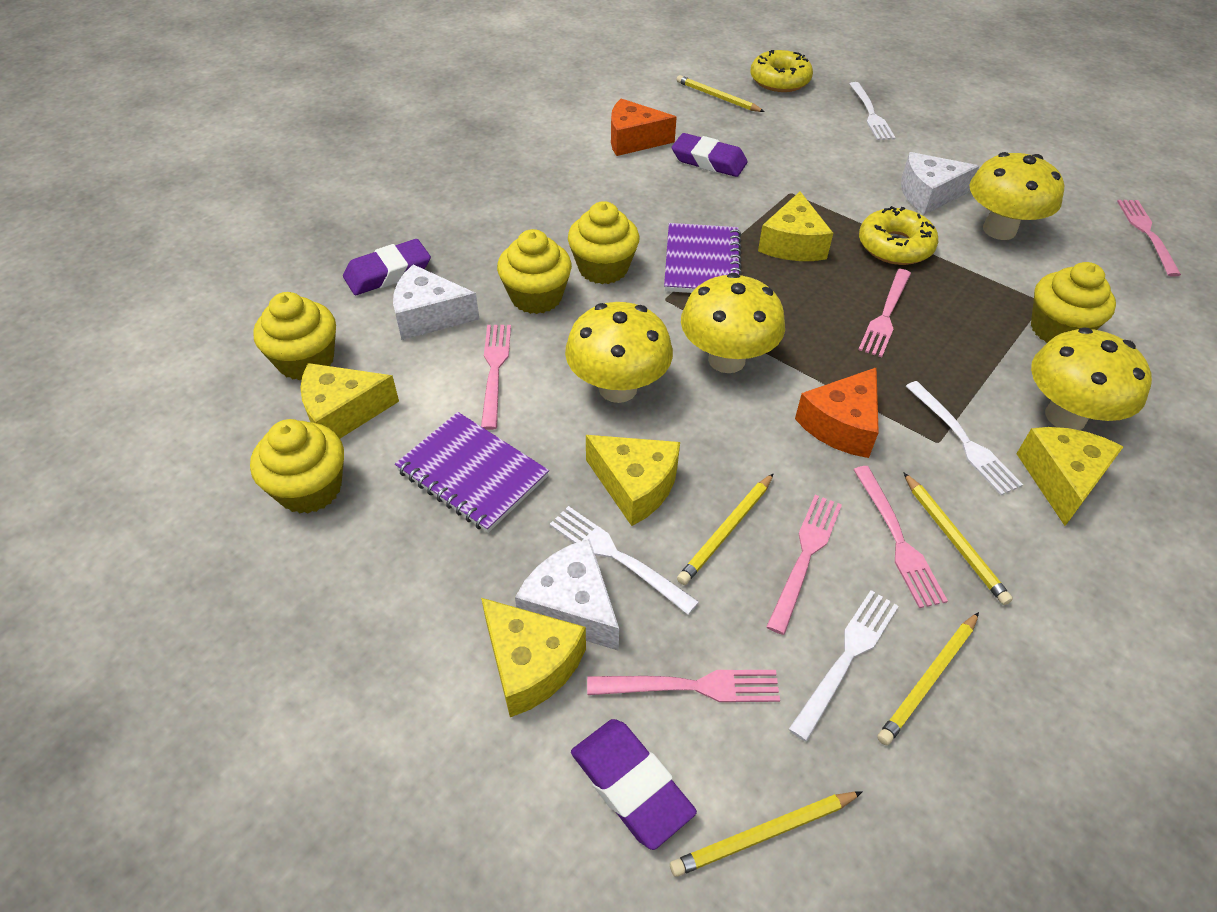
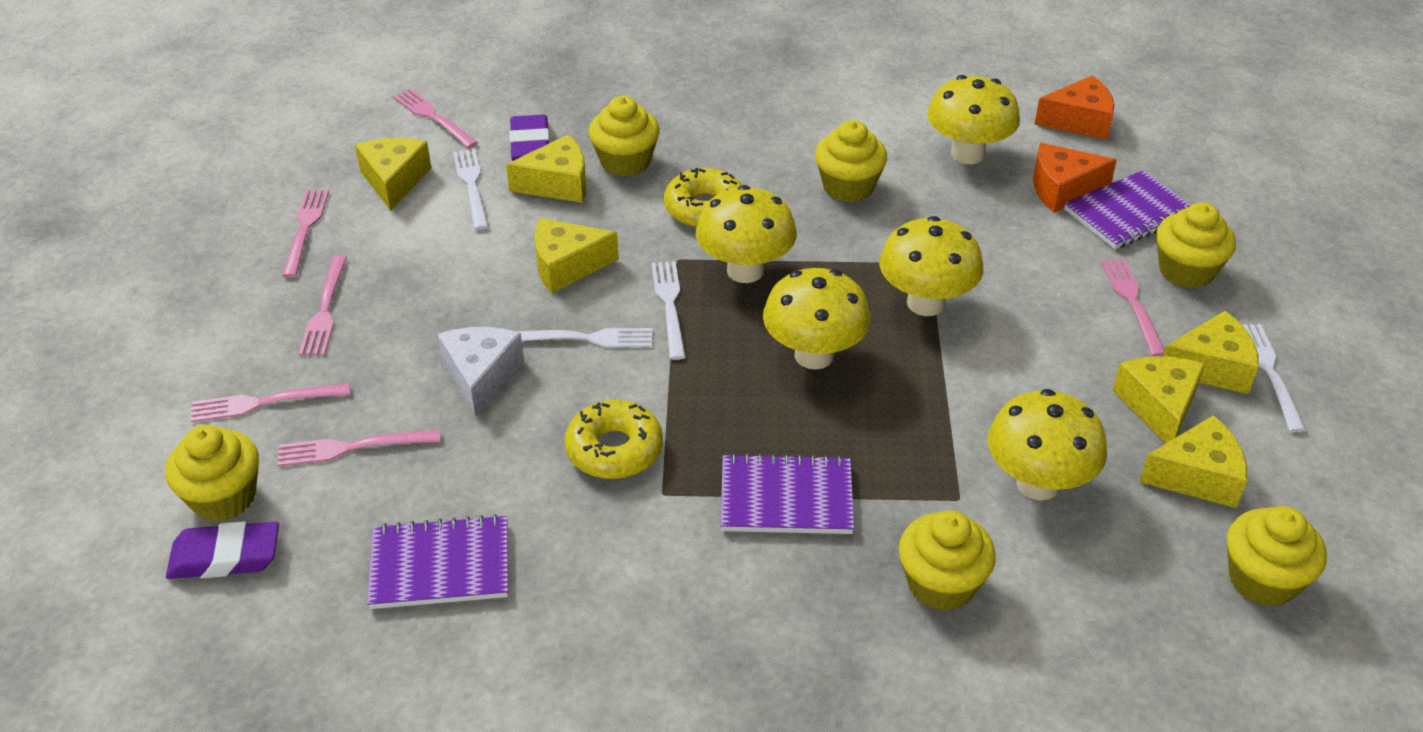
purple eraser: [343,239,431,295] [571,719,697,850] [672,133,748,177] = 3 -> [166,521,279,579] [509,115,550,161] = 2
purple notebook: [395,412,549,533] [664,223,742,293] = 2 -> [367,514,508,609] [720,453,854,534] [1064,170,1191,249] = 3
white cheese: [393,264,479,340] [515,539,619,650] [901,152,980,215] = 3 -> [437,327,524,417] = 1
yellow cheese: [300,363,399,439] [481,598,586,717] [586,435,680,526] [758,191,833,261] [1016,427,1123,526] = 5 -> [355,138,431,211] [506,135,586,203] [534,218,619,293] [1113,356,1205,443] [1139,415,1247,508] [1163,311,1259,394] = 6
yellow cupcake: [250,419,344,513] [253,292,336,380] [497,229,572,314] [568,201,640,284] [1031,262,1116,343] = 5 -> [165,425,259,521] [589,96,659,177] [815,120,887,202] [899,510,996,611] [1156,202,1236,289] [1227,506,1327,606] = 6
yellow mushroom: [565,302,673,403] [681,273,785,373] [970,152,1064,240] [1031,327,1152,430] = 4 -> [696,185,797,283] [763,268,871,370] [879,216,983,316] [927,75,1020,164] [988,389,1107,501] = 5
yellow pencil: [670,791,862,877] [677,75,765,112] [677,473,774,585] [877,612,979,746] [903,472,1013,605] = 5 -> none = 0

